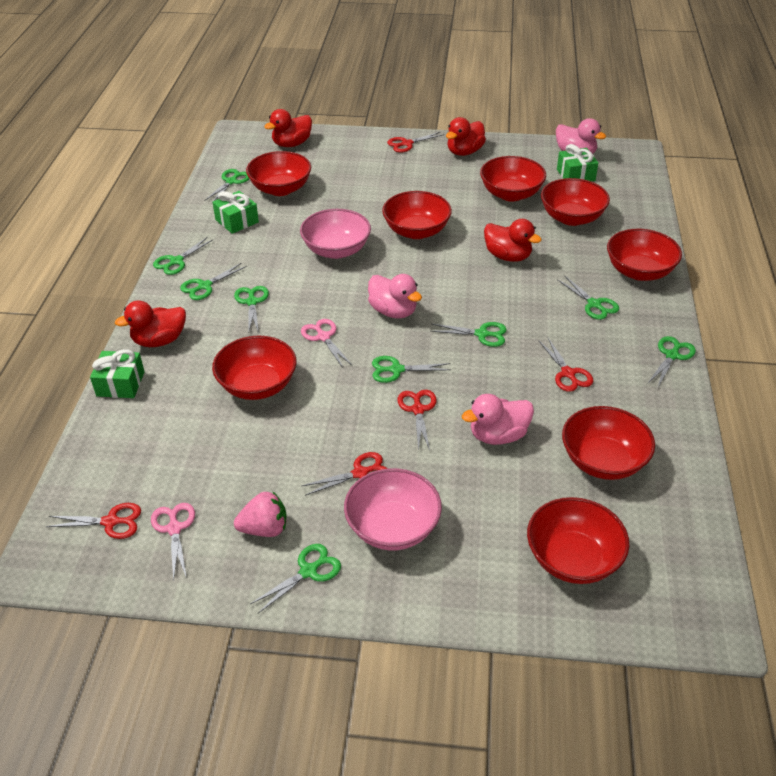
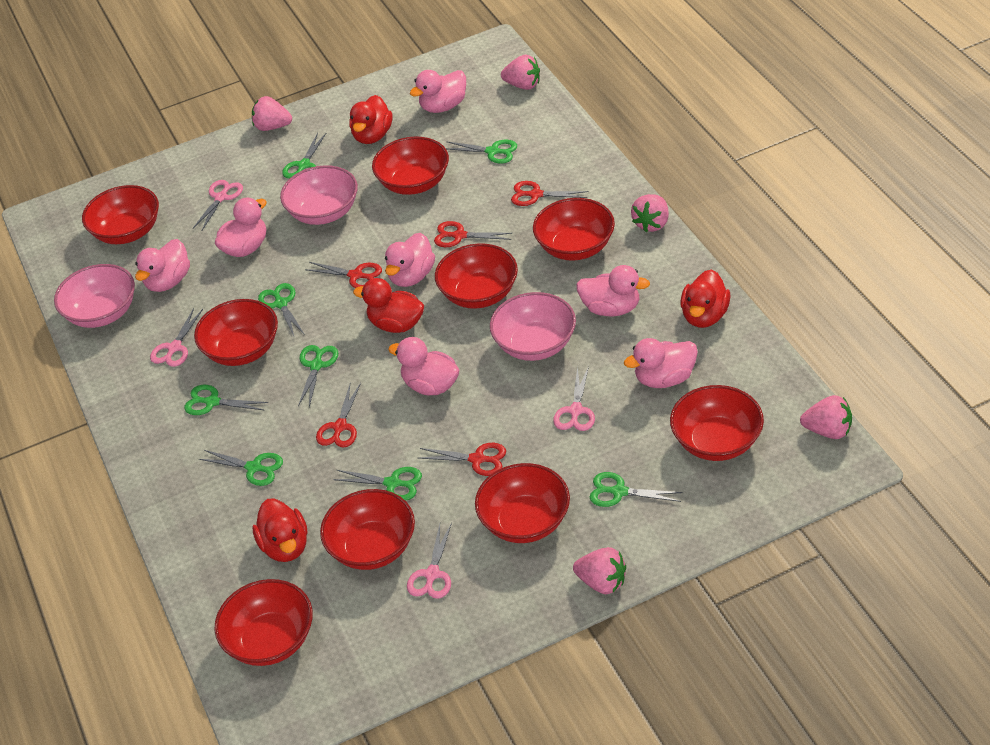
green gift: [90,349,145,398] [213,191,259,234] [557,144,598,181] = 3 -> none = 0
green scissors: [153,237,214,275] [180,263,247,300] [204,169,249,203] [234,286,269,333] [250,544,341,613] [372,356,451,383] [430,322,507,347] [558,276,619,320] [648,336,696,387] = 9 -> [184,385,268,415] [199,450,283,486] [258,283,305,336] [282,133,326,178] [298,345,338,407] [333,467,422,501] [446,140,517,163] [590,472,683,507] = 8
pink bowl: [300,209,371,259] [344,468,442,550] = 2 -> [54,264,135,328] [280,165,358,225] [490,292,576,361] = 3
pink duck: [368,274,422,319] [462,394,534,445] [556,118,606,154] = 3 -> [135,239,190,292] [215,198,267,257] [385,233,435,287] [388,337,459,395] [410,70,466,113] [576,265,650,316] [624,338,698,388] = 7
pink scissors: [151,503,195,581] [301,319,352,368] = 2 -> [150,308,203,367] [193,180,243,230] [407,523,452,599] [553,366,595,431] = 4
pink strawberry: [234,491,287,537] = 1 -> [252,96,292,131] [501,54,540,90] [573,547,626,594] [631,194,669,232] [800,395,852,439] = 5
red bowl: [212,336,296,400] [246,151,311,196] [382,191,452,239] [480,156,546,201] [527,497,630,584] [541,178,610,226] [562,406,655,480] [607,229,682,281] = 8 -> [82,185,159,244] [194,299,278,366] [214,579,313,666] [320,489,415,570] [372,137,449,195] [435,243,518,309] [475,463,570,543] [533,198,615,261] [670,385,764,461] = 9

